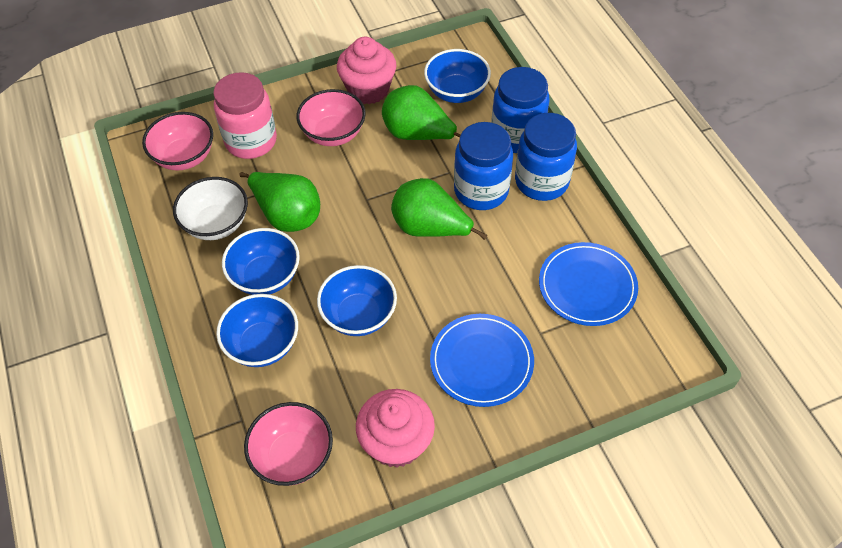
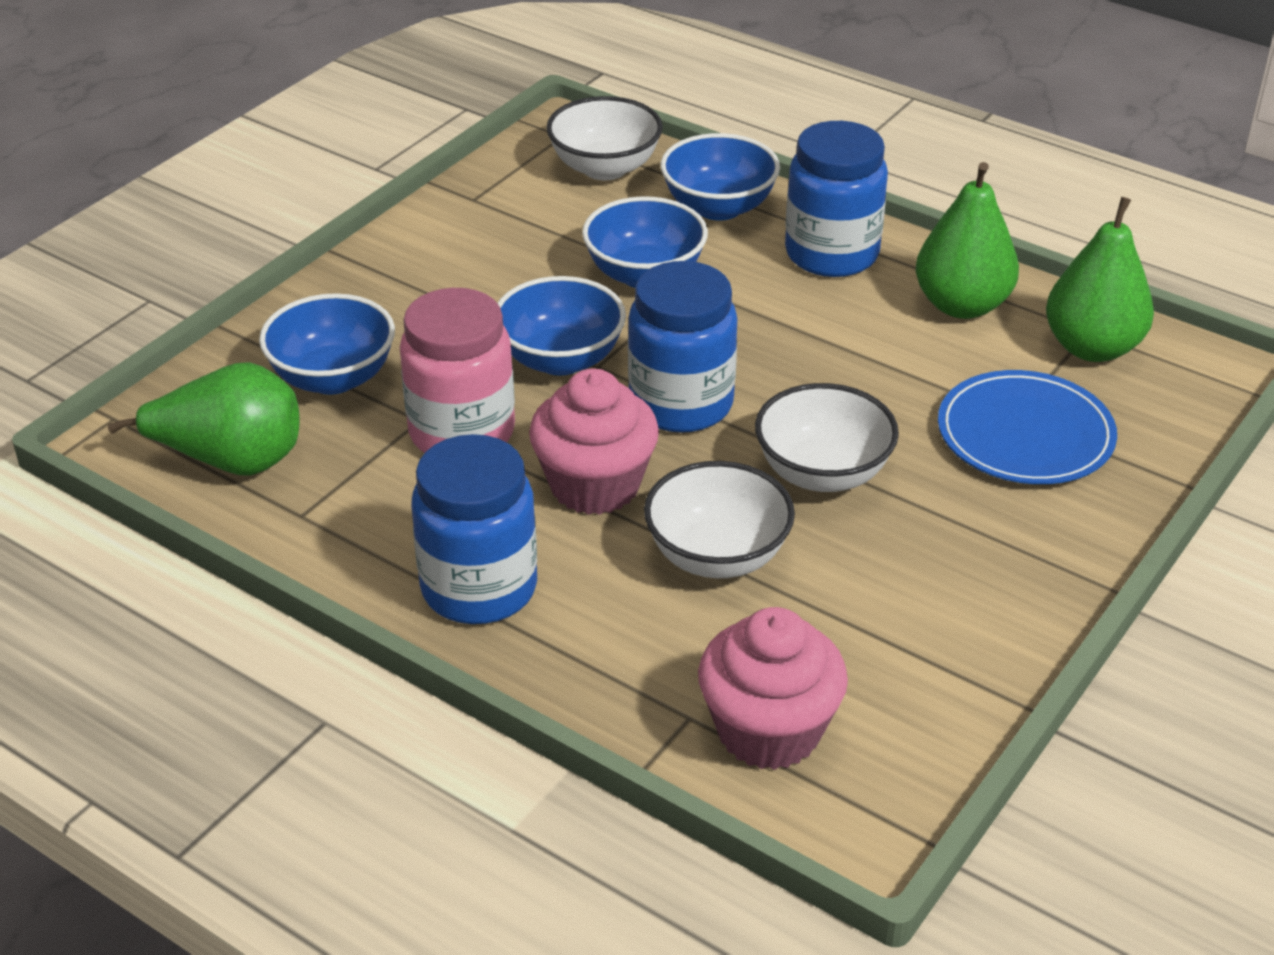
blue plate: [430,314,534,407] [539,242,638,326] = 2 -> [938,370,1117,484] = 1
pink bowl: [142,112,213,170] [244,402,333,486] [297,89,366,146] = 3 -> none = 0
white bowl: [173,177,248,240] = 1 -> [546,96,663,181] [644,461,795,578] [755,383,899,492] = 3

